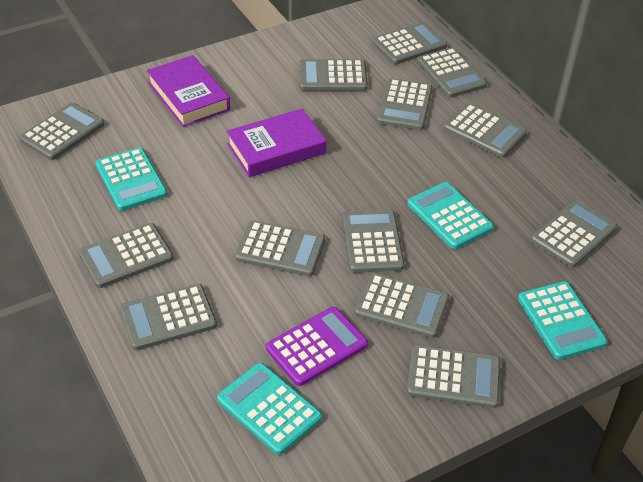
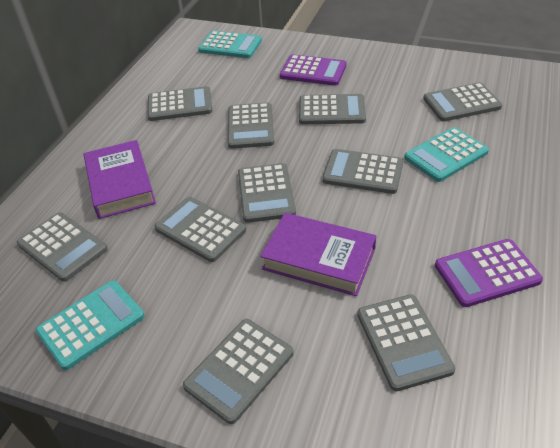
grey calculator: [19,102,104,160] [79,223,173,288] [120,284,217,350] [235,220,325,276] [299,59,368,91] [342,210,404,273] [354,273,449,338] [372,22,447,65] [377,78,433,130] [407,345,501,408] [417,47,487,98] [444,103,527,158] [531,200,617,268] = 13 -> [17,212,108,282] [147,86,212,121] [154,197,246,262] [183,319,294,424] [228,102,274,149] [238,163,296,223] [299,94,366,124] [322,149,403,194] [357,294,455,391] [423,82,502,121] = 10
purple calculator: [266,307,368,386] = 1 -> [280,54,346,86] [435,239,543,307] = 2
turquoise calculator: [95,148,167,211] [217,363,322,455] [407,182,494,249] [518,281,607,360] = 4 -> [36,280,145,370] [198,31,262,58] [404,127,489,182] = 3

